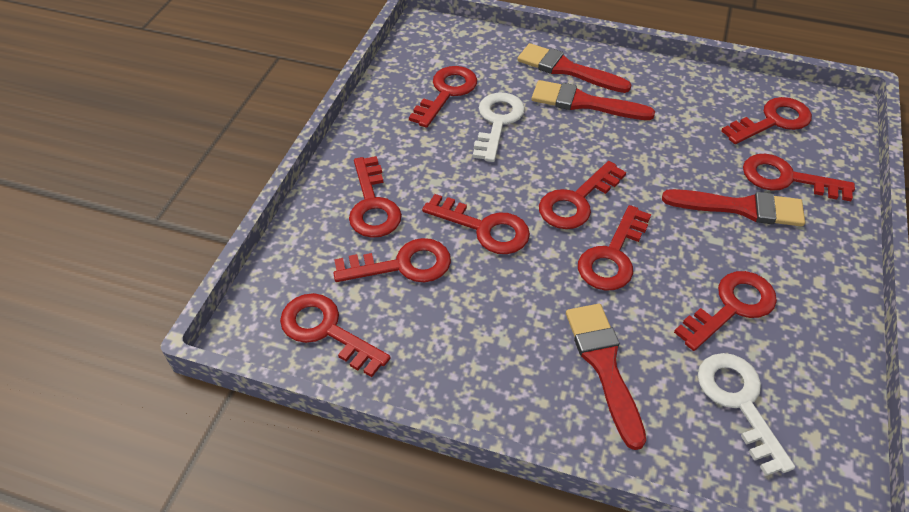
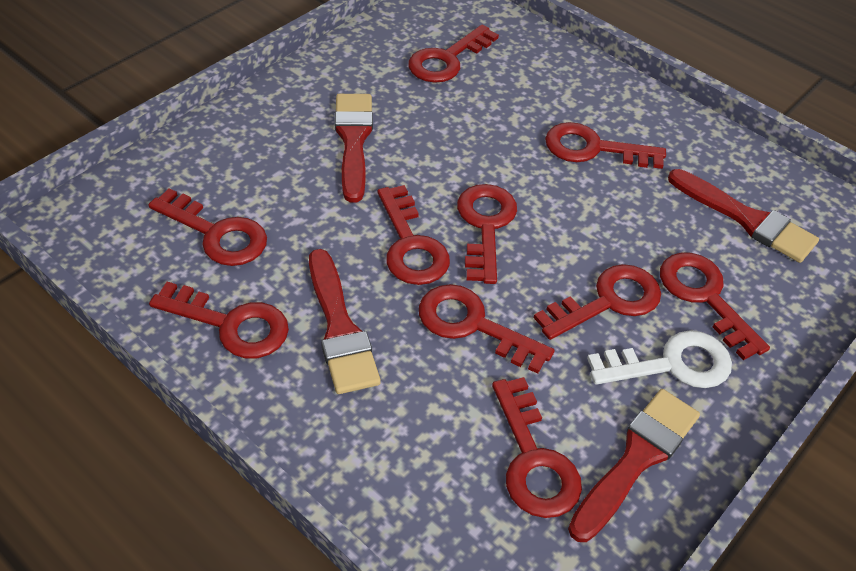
white key: [473,93,525,162] [698,353,795,476] = 2 -> [587,330,732,388] = 1

